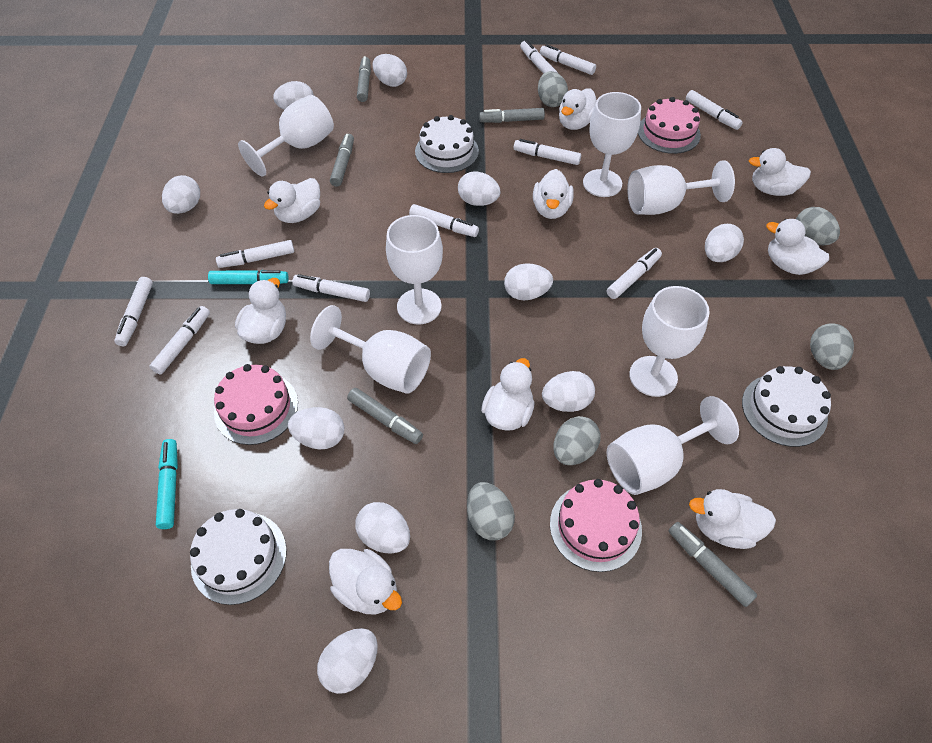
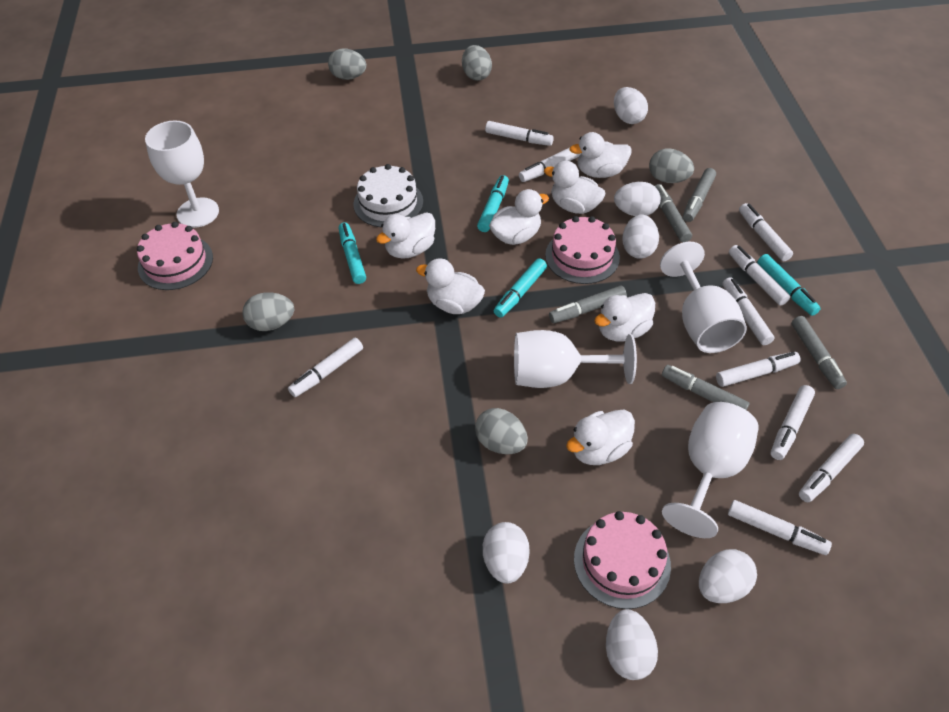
turquoise marker: [156,439,178,529] [208,270,289,284] = 2 -> [339,223,366,284] [477,175,509,232] [494,258,547,318] [757,254,821,316] = 4
white cake: [190,509,287,605] [415,115,479,173] [742,366,831,447] = 3 -> [353,164,423,227] = 1
white duck: [235,278,286,344] [264,178,320,223] [329,549,402,615] [481,358,535,430] [533,169,574,219] [559,88,596,130] [689,489,776,549] [749,148,811,196] [766,219,829,275] = 9 -> [376,212,435,259] [416,258,485,314] [489,189,549,245] [544,161,605,214] [566,410,635,465] [569,132,632,178] [594,293,655,342] = 7
white egg: [162,175,200,214] [273,81,314,110] [288,407,344,450] [317,628,378,694] [355,502,410,553] [372,54,407,87] [458,171,501,206] [504,263,553,300] [542,371,595,412] [705,224,744,262] = 10 -> [483,522,530,584] [606,609,658,680] [614,87,648,124] [614,182,661,216] [622,215,659,259] [699,549,757,603] = 6
white goblet: [238,95,334,177] [310,305,431,394] [386,215,443,324] [583,92,641,197] [606,396,739,495] [627,161,735,215] [629,286,710,397] = 7 -> [145,120,219,228] [514,330,637,388] [660,242,747,353] [662,402,759,538] = 4

